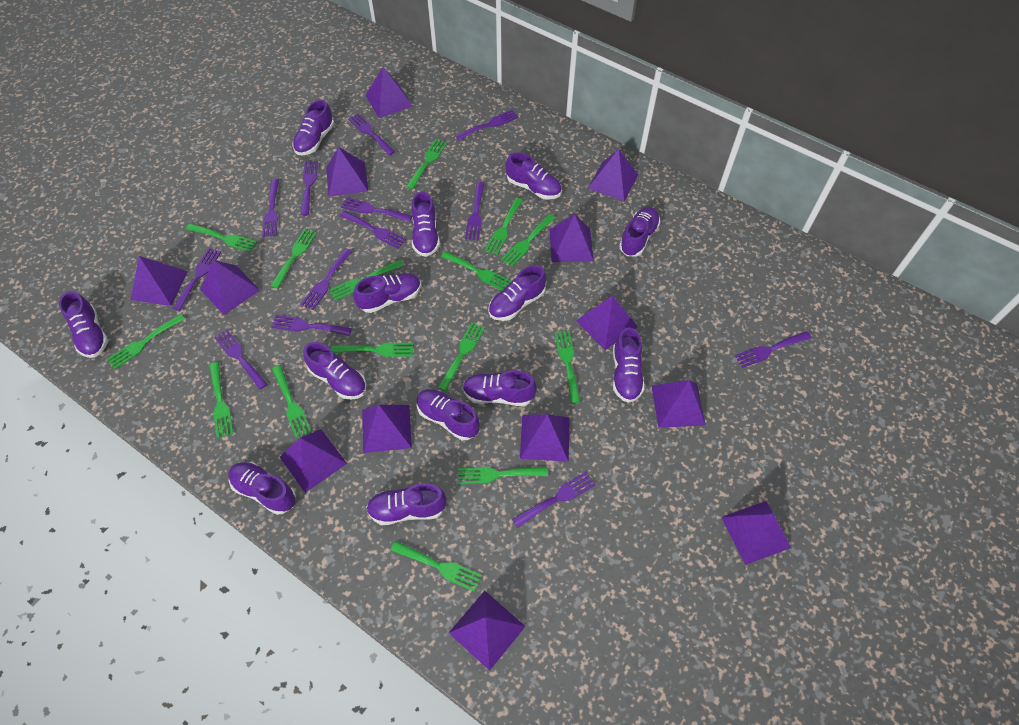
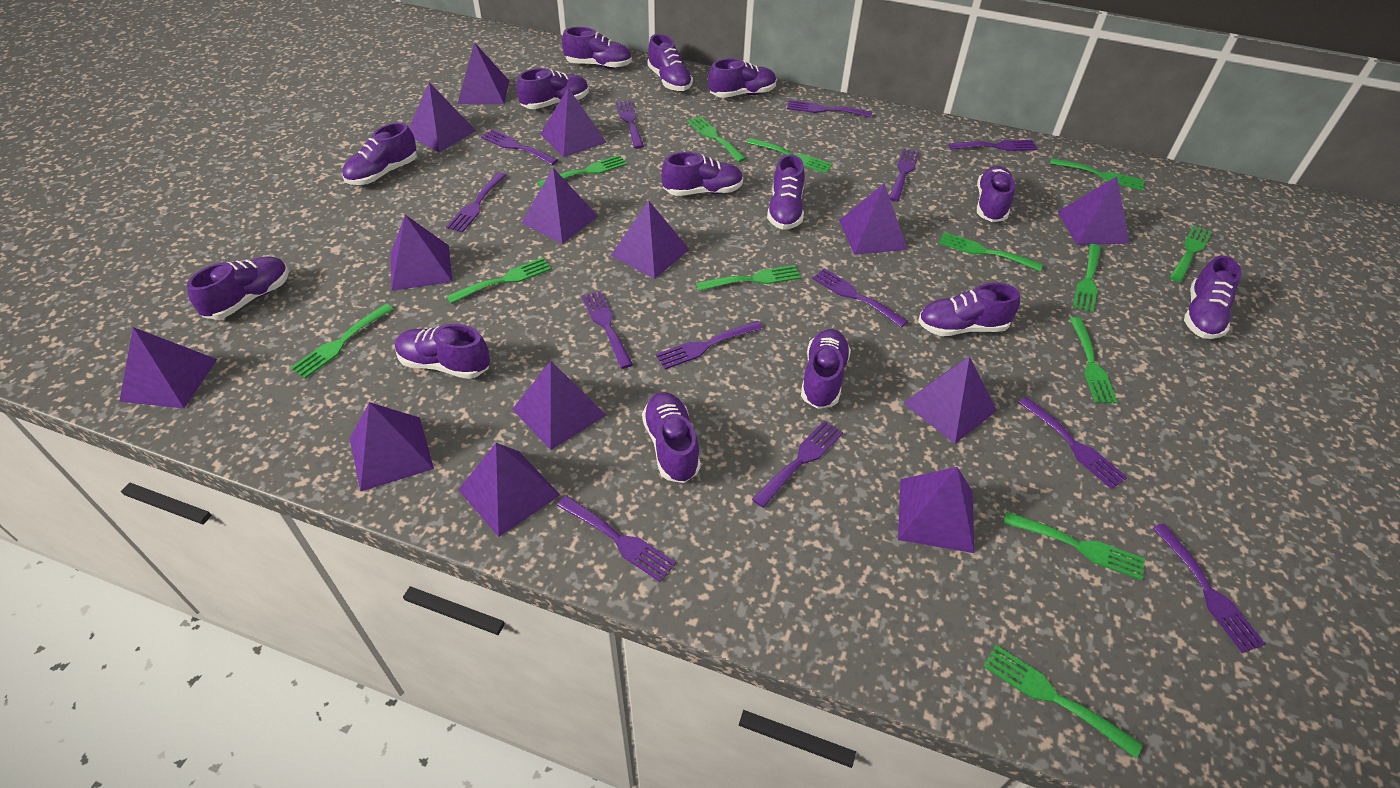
green fork: [107,314,185,369] [186,223,257,252] [209,362,234,438] [271,228,317,289] [272,365,311,439] [329,260,404,301] [331,343,413,357] [391,541,482,592] [406,139,447,189] [438,323,485,391] [441,251,512,291] [458,467,548,485] [485,198,523,255] [501,214,555,266] [555,330,580,403] = 15 -> [290,304,393,378] [446,257,552,304] [537,155,627,188] [687,116,747,162] [696,265,801,291] [747,138,833,173] [939,232,1043,271] [983,645,1143,758] [1003,511,1145,581] [1050,158,1144,190] [1070,317,1118,404] [1073,244,1101,313] [1170,225,1212,282] = 13
purple pyramid: [131,256,188,306] [200,260,260,315] [280,429,347,493] [326,147,368,197] [362,405,412,453] [365,67,413,118] [449,591,526,671] [520,414,570,462] [549,214,594,262] [576,296,638,350] [588,149,638,201] [652,380,705,428] [721,501,791,565] = 13 -> [119,327,217,408] [350,402,434,492] [391,215,452,291] [409,82,476,152] [458,42,509,104] [458,443,560,537] [512,361,606,450] [521,168,598,244] [541,88,607,158] [611,201,690,279] [839,183,908,255] [898,467,974,553] [903,356,997,444] [1058,176,1129,245] = 14
purple shoe: [59,291,108,358] [229,462,296,515] [292,99,334,155] [303,342,366,400] [353,273,421,313] [366,483,447,525] [411,191,440,257] [417,389,480,440] [463,370,537,406] [488,265,546,321] [506,152,562,200] [613,327,645,403] [619,207,660,256] = 13 -> [187,256,289,320] [342,122,417,185] [395,324,490,379] [516,68,589,109] [562,27,632,69] [642,392,701,483] [647,34,693,91] [661,152,743,196] [708,58,776,98] [767,154,805,230] [801,329,851,409] [918,283,1020,336] [977,166,1015,222] [1184,256,1241,339] = 14

